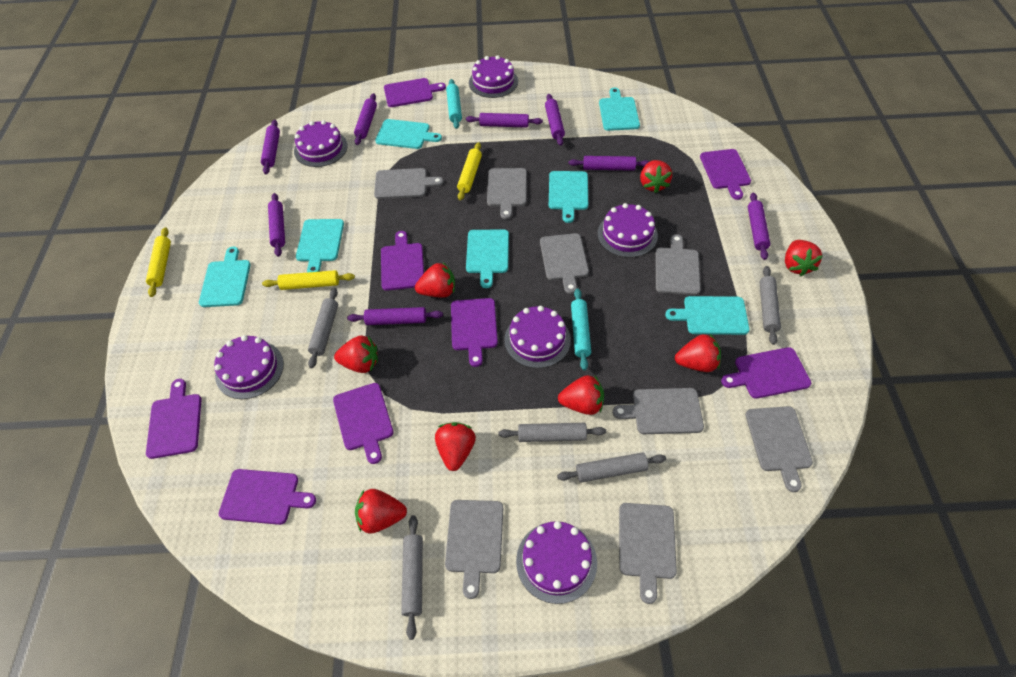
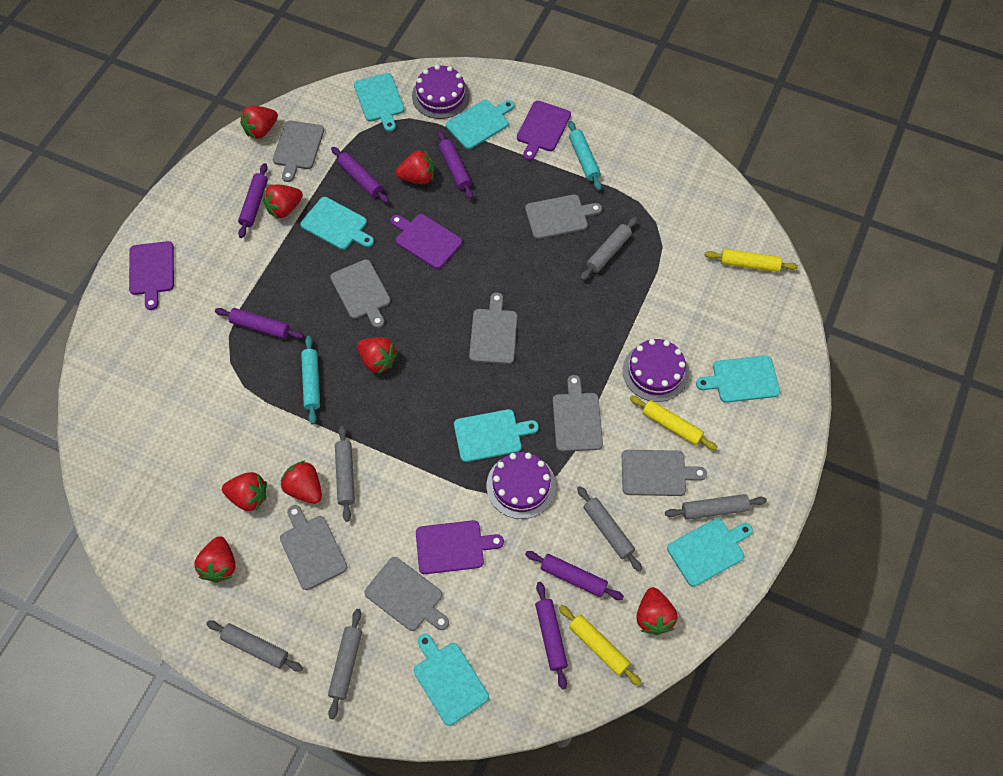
grey rolling pin: [308,288,338,368] [401,515,423,640] [498,423,606,442] [557,452,666,483] [760,266,781,345] = 5 -> [206,620,303,671] [328,609,362,719] [335,426,355,522] [577,486,642,571] [580,217,637,280] [665,494,767,520] = 6
purple cake: [214,335,284,399] [294,120,348,167] [469,55,518,98] [504,306,571,368] [516,521,597,604] [598,203,658,258] = 6 -> [412,65,470,119] [487,452,556,519] [623,339,689,402] = 3
purple cutting board: [146,379,202,459] [219,469,316,525] [333,383,393,464] [381,231,424,291] [384,78,446,107] [451,298,498,367] [700,149,751,200] [721,347,811,399] = 8 -> [129,241,174,310] [390,214,462,269] [416,520,504,574] [517,101,571,161] = 4
purple rolling pin: [261,120,280,174] [268,193,285,257] [347,307,443,325] [354,93,377,145] [466,113,543,128] [545,94,565,146] [569,156,649,171] [748,192,770,260] = 8 -> [215,308,304,339] [238,163,268,238] [331,147,389,203] [437,131,473,199] [525,551,624,600] [535,582,568,690] = 6

